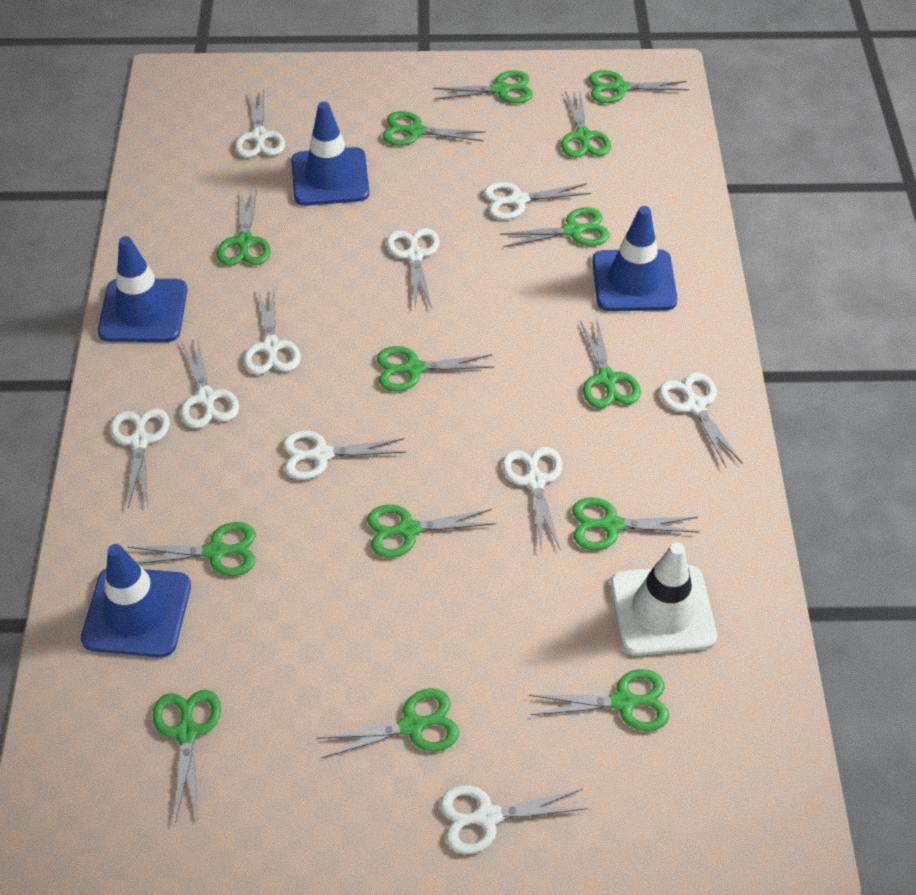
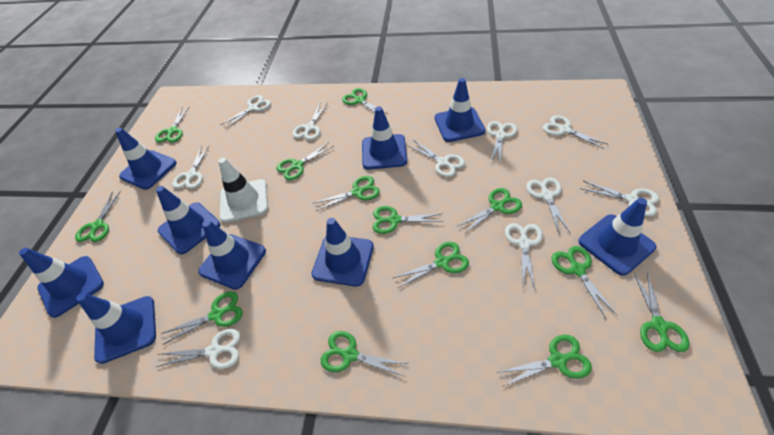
blue traffic cone: [81,544,191,657] [98,236,187,342] [291,102,370,206] [592,206,678,311] = 4 -> [19,248,104,318] [76,293,156,364] [115,128,177,190] [156,186,220,254] [198,220,266,290] [311,218,374,287] [362,106,407,170] [435,78,486,142] [578,198,656,276] = 9
green scissors: [127,522,256,576] [152,690,221,824] [217,189,271,266] [316,688,459,758] [367,505,496,558] [377,346,495,391] [383,111,486,146] [433,71,533,103] [500,207,610,247] [529,669,669,731] [561,91,611,158] [572,497,700,550] [580,319,641,408] [589,70,689,103] = 14 -> [75,190,121,242] [155,106,190,143] [161,292,243,345] [276,142,334,180] [314,176,380,211] [321,331,408,376] [342,88,389,114] [372,206,443,234] [393,242,469,288] [458,188,522,234] [499,335,592,386] [552,246,617,318] [634,272,689,352] = 13

